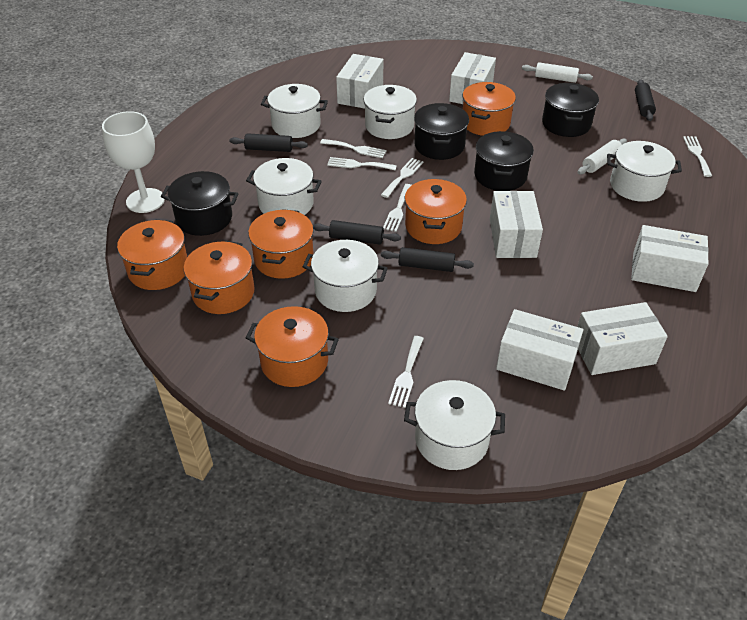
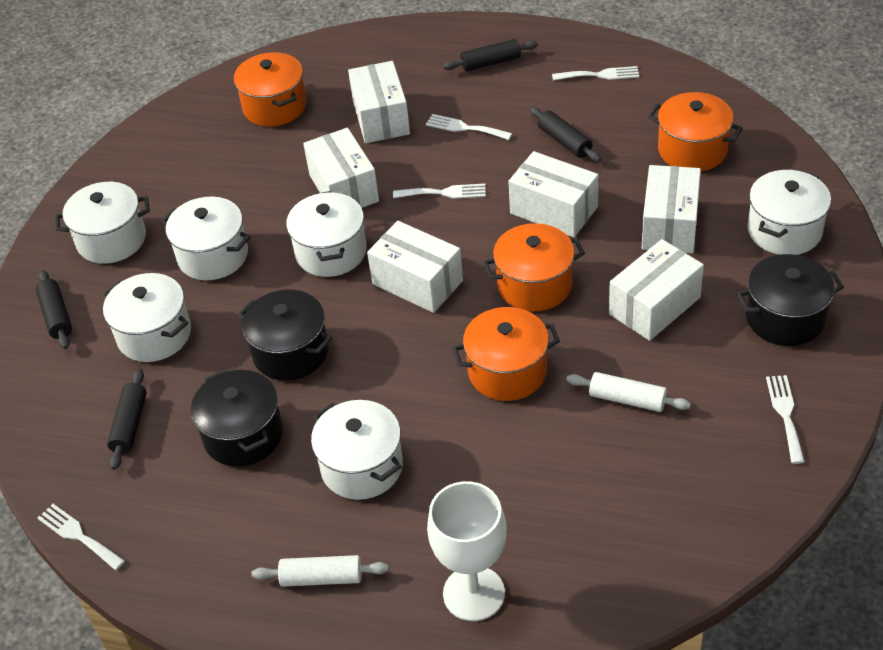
black pot: [161,171,239,236] [414,103,469,160] [474,131,534,191] [542,83,599,137] = 4 -> [191,369,283,467] [238,290,332,381] [737,254,844,346] = 3
orange pot: [117,220,187,290] [184,241,254,314] [246,306,339,387] [248,209,314,279] [405,179,467,244] [462,82,516,136] = 6 -> [234,52,307,127] [452,307,560,401] [483,223,585,311] [648,92,743,171] = 4
white fork: [320,139,387,158] [327,157,397,171] [381,158,424,198] [383,184,412,232] [388,336,424,408] [683,136,712,177] = 6 -> [37,504,125,570] [393,184,486,199] [426,114,512,140] [552,66,639,81] [766,375,805,464] = 5

